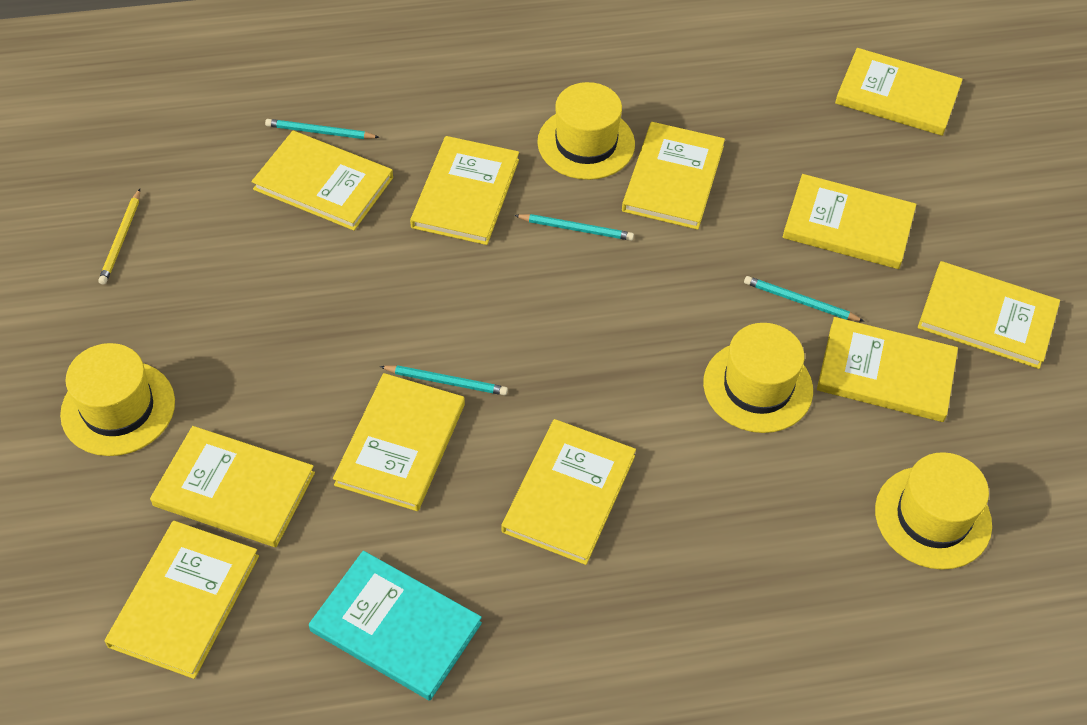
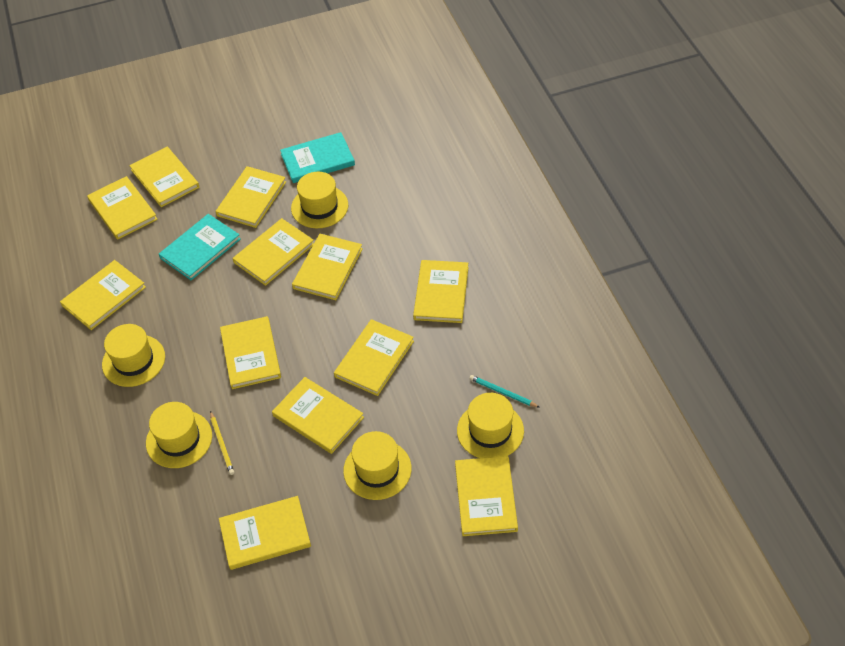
turquoise book: [309,551,482,701] = 1 -> [159,214,240,280] [280,132,355,183] = 2
turquoise pencil: [265,119,380,139] [380,365,508,395] [514,214,634,241] [744,276,865,322] = 4 -> [469,375,540,408] = 1
yellow book: [105,521,259,679] [150,426,315,547] [251,131,393,231] [333,373,465,511] [410,136,519,245] [501,419,636,565] [622,122,725,230] [783,174,916,269] [817,317,958,422] [835,48,963,136] [918,261,1060,369] = 11 -> [60,260,146,330] [87,176,158,240] [129,147,199,207] [215,166,286,228] [219,496,311,570] [220,316,281,389] [233,218,314,286] [272,377,364,454] [292,234,362,300] [334,319,414,396] [413,260,468,323] [455,456,518,536] = 12
yellow hat: [60,343,175,456] [537,82,635,180] [703,323,813,433] [875,452,992,570] = 4 -> [102,324,165,387] [146,402,212,468] [291,172,348,228] [343,431,412,500] [457,393,524,458] = 5

